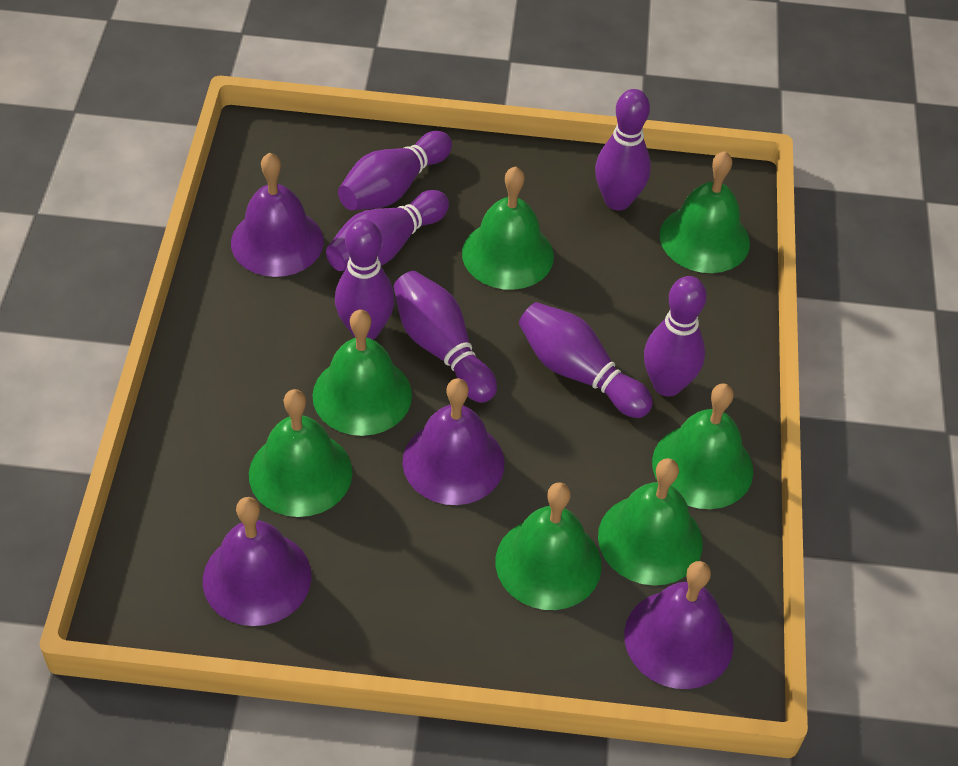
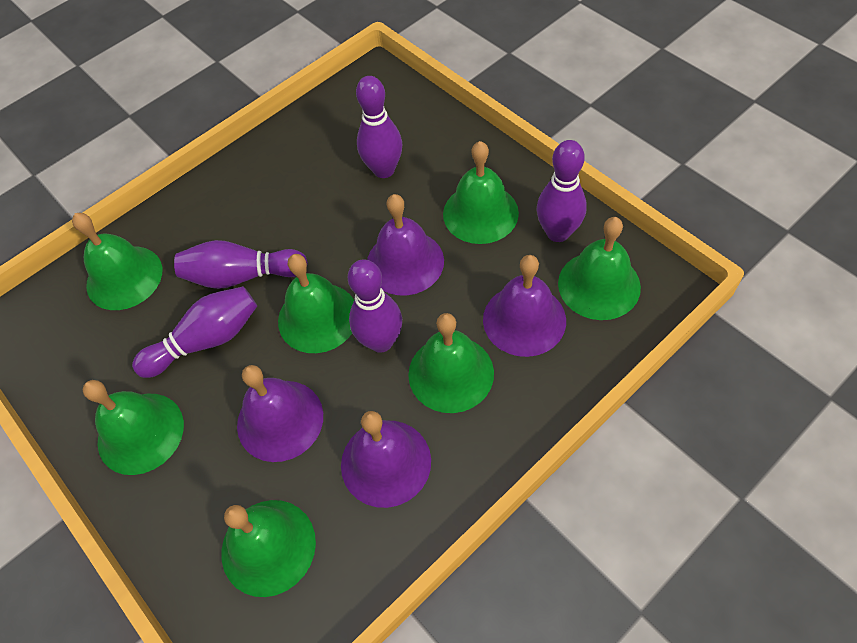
purple bowling pin: [326,190,449,271] [335,219,395,340] [338,131,452,210] [394,271,497,403] [519,302,653,418] [595,89,651,210] [644,276,707,397] = 7 -> [132,286,257,378] [174,240,308,289] [348,259,402,352] [356,76,402,178] [537,140,587,242] = 5

